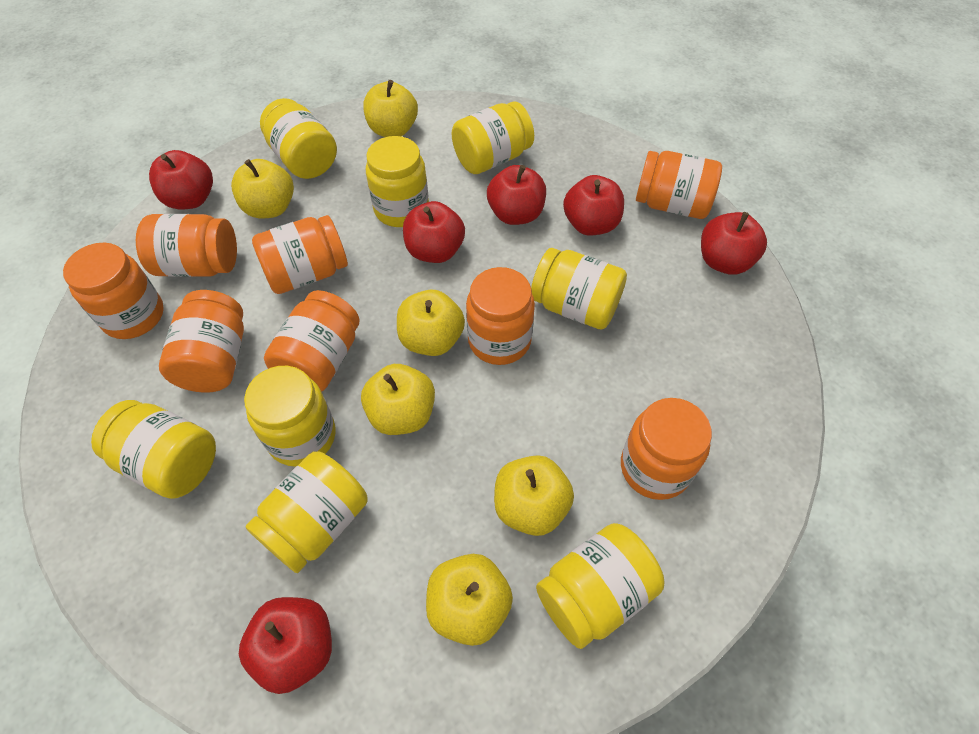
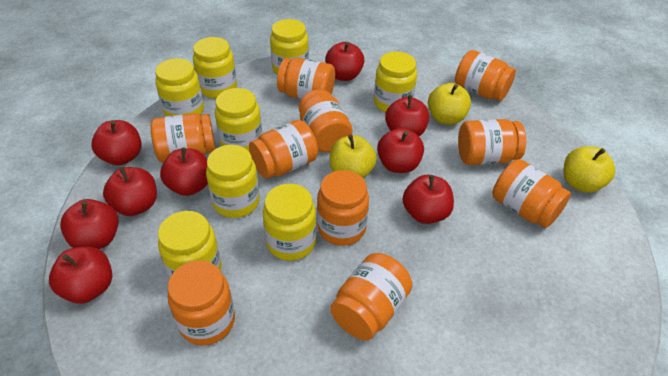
orange jar: [63,243,164,339] [136,214,237,277] [159,290,244,393] [252,215,348,294] [264,290,360,392] [466,267,535,365] [621,398,712,500] [636,151,722,219] = 8 -> [151,113,215,163] [168,260,235,345] [249,120,318,179] [277,58,335,99] [299,89,352,152] [317,170,369,246] [330,253,412,341] [455,50,516,101] [458,119,526,165] [492,159,571,228] = 10
red apple: [149,150,213,209] [239,597,332,694] [403,201,465,263] [487,165,546,225] [563,175,624,235] [701,212,767,275] = 6 -> [49,247,112,303] [60,199,119,249] [92,120,142,165] [103,167,157,216] [160,148,208,196] [325,42,365,81] [377,128,424,173] [385,95,429,136] [403,175,454,224] = 9
yellow apple: [231,159,294,219] [361,364,435,435] [363,80,418,137] [397,290,465,356] [426,554,513,646] [494,455,574,536] = 6 -> [330,135,377,178] [428,83,471,125] [563,146,615,193] = 3

